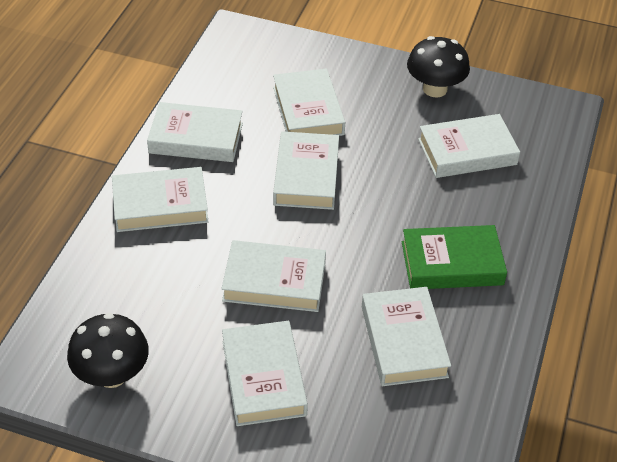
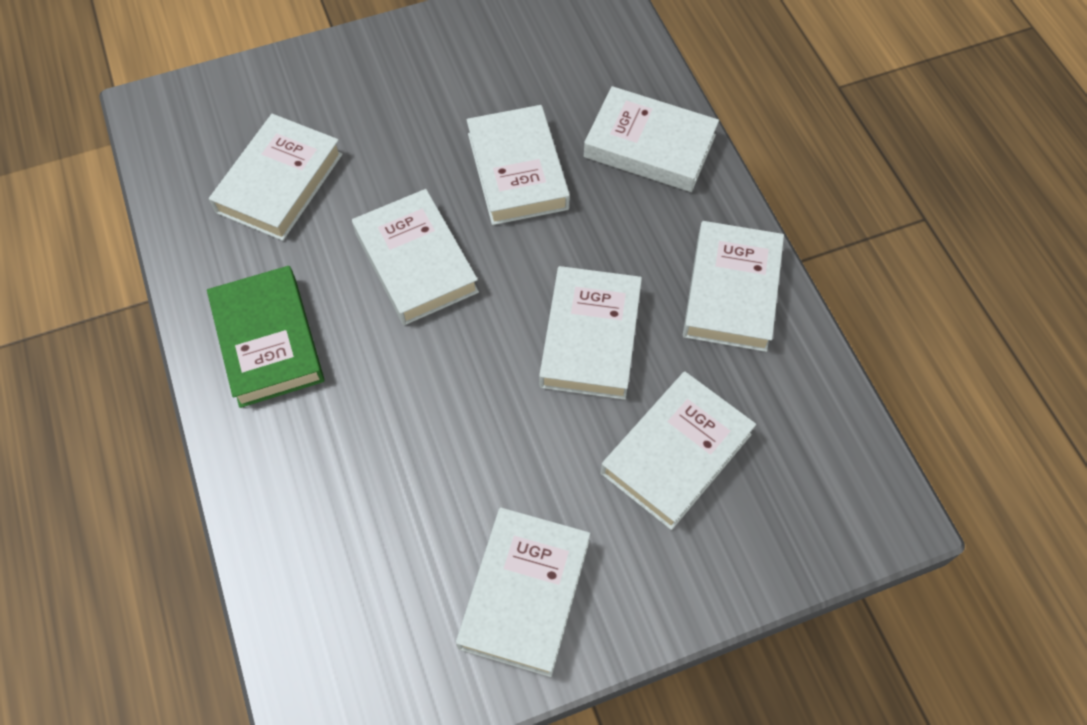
black mushroom: [67,313,149,388] [407,36,470,97] = 2 -> none = 0

